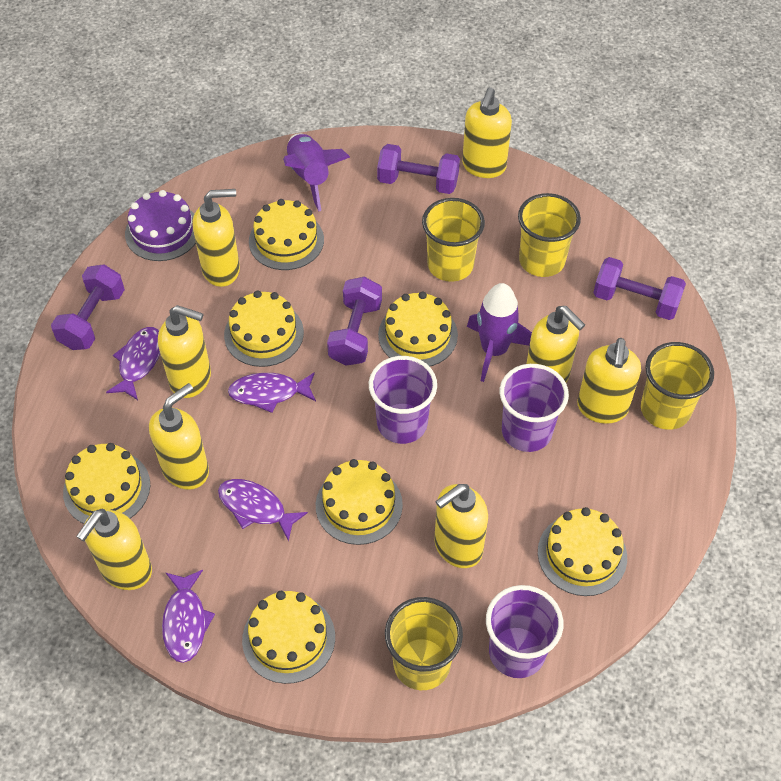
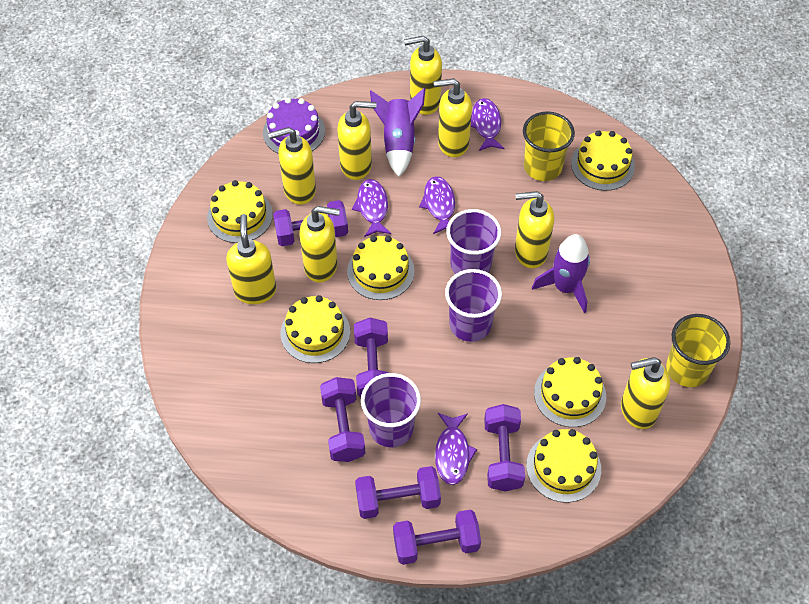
purple dumbbell: [51,264,125,350] [327,277,382,366] [377,144,460,194] [593,257,686,320] = 4 -> [273,200,348,246] [320,377,365,462] [354,318,388,397] [355,466,441,519] [393,509,481,565] [484,404,525,491] = 6
yellow cake: [63,443,150,524] [224,291,304,367] [242,591,335,684] [249,199,324,270] [316,459,403,545] [378,291,458,367] [538,507,627,596] = 7 -> [207,180,273,243] [281,295,350,363] [347,236,415,300] [526,429,601,503] [534,357,606,427] [571,130,635,191] = 6
yellow cup: [385,597,463,690] [422,198,485,282] [518,193,581,277] [641,342,714,430] = 4 -> [523,111,575,181] [666,314,730,387] = 2

